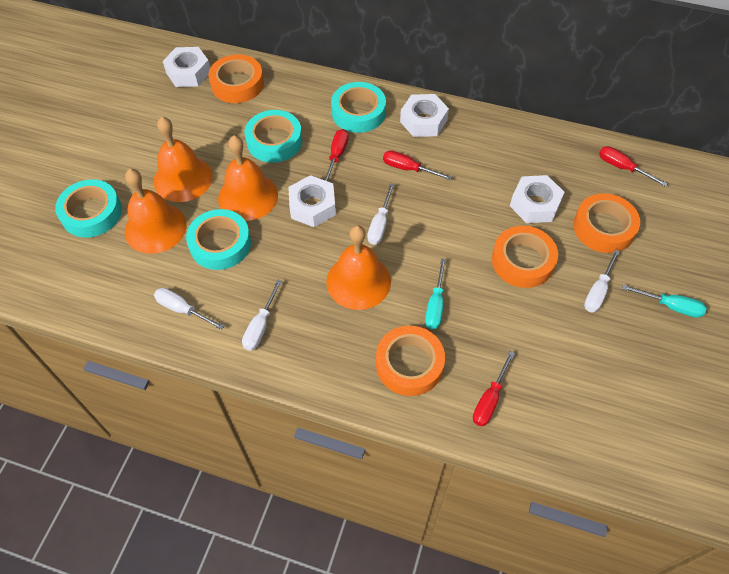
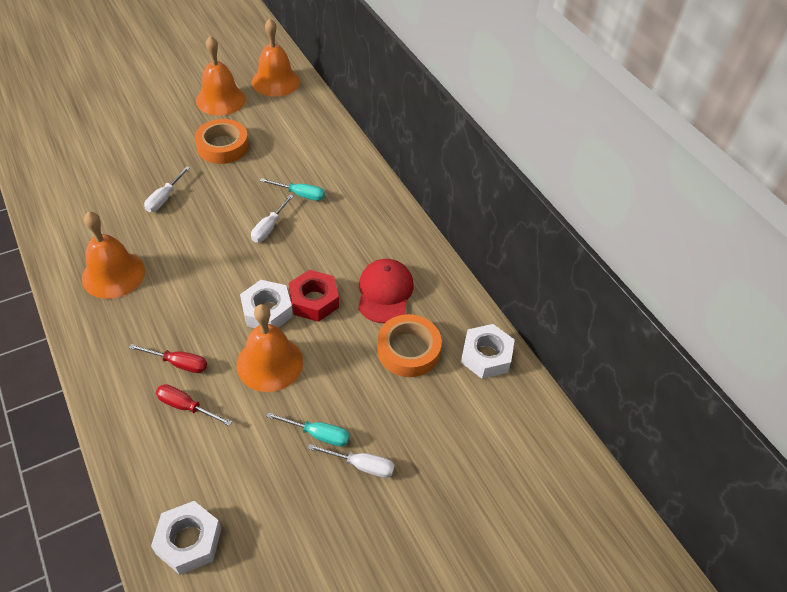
orange tape: [209,54,264,103] [376,326,445,396] [492,226,558,288] [573,193,640,253] = 4 -> [195,119,249,164] [377,314,442,377] = 2
red cap: none = 0 -> [358,259,414,323] = 1
red nut: none = 0 -> [289,270,339,322] = 1
red screwdriver: [325,129,349,181] [383,150,452,180] [473,351,515,426] [599,146,668,187] = 4 -> [129,344,207,373] [156,384,232,426] = 2
turquoise tape: [55,179,122,238] [186,209,251,270] [245,110,302,163] [331,82,386,133] = 4 -> none = 0
white nut: [163,47,210,87] [288,175,336,227] [400,94,449,137] [510,175,564,223] = 4 -> [151,501,221,575] [240,280,293,328] [461,324,515,379] = 3
white screwdriver: [154,288,224,330] [242,280,282,351] [367,183,395,245] [584,249,620,313] = 4 -> [144,166,190,212] [251,195,294,242] [308,444,395,478] = 3

